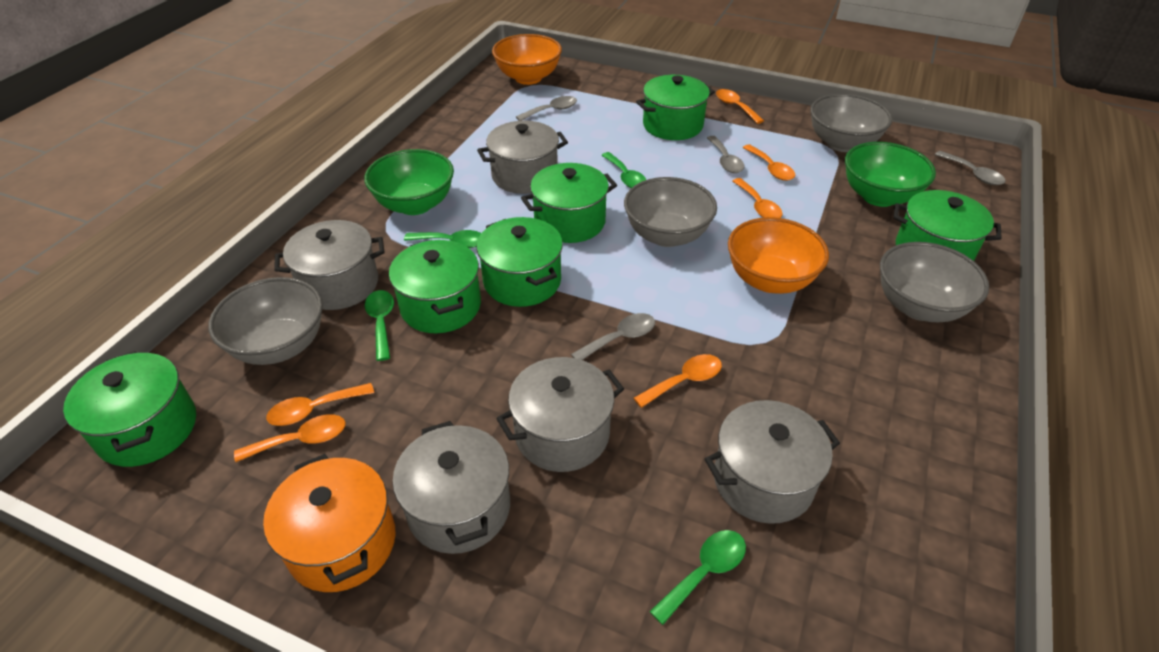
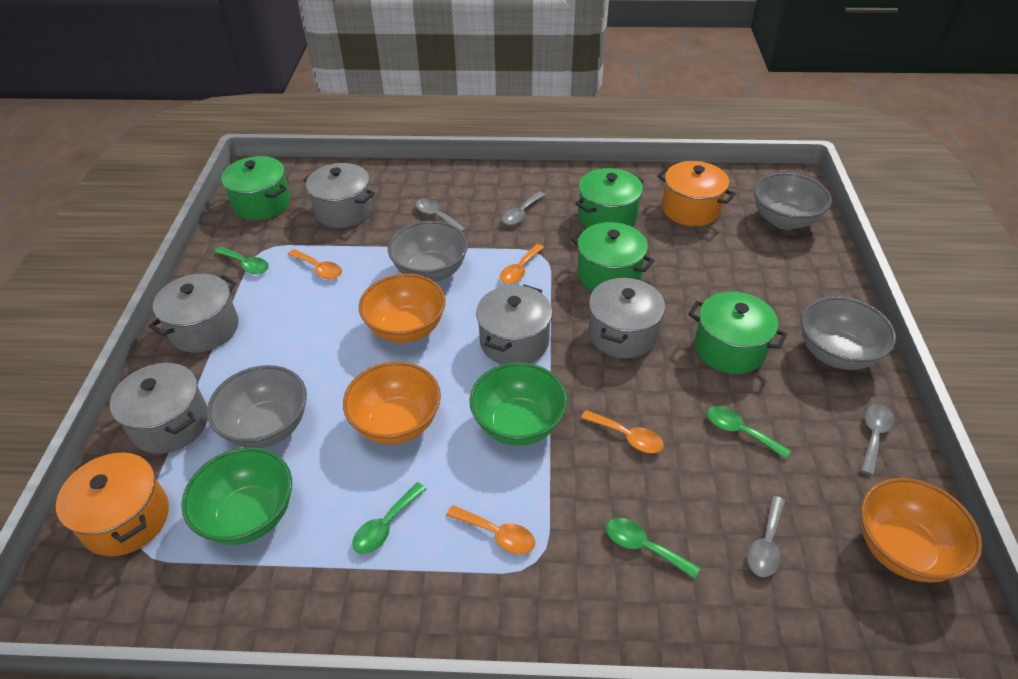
green pot: [63,351,196,467] [389,240,481,333] [477,217,563,307] [521,163,617,243] [636,75,715,140] [893,190,1002,261] = 6 -> [221,156,290,220] [571,222,655,291] [575,168,644,228] [688,292,787,374] = 4
orange bowl: [492,34,562,85] [728,217,829,294] = 2 -> [343,361,441,445] [359,274,446,343] [861,478,982,583] = 3
orange pot: [263,454,396,592] = 1 -> [56,452,169,556] [657,161,736,226] = 2
orange spoon: [234,414,346,462] [266,383,374,426] [634,354,722,408] [716,89,764,124] [733,178,783,218] [742,144,795,181] = 6 -> [288,249,342,279] [446,505,536,554] [500,244,544,284] [581,410,664,453] = 4

